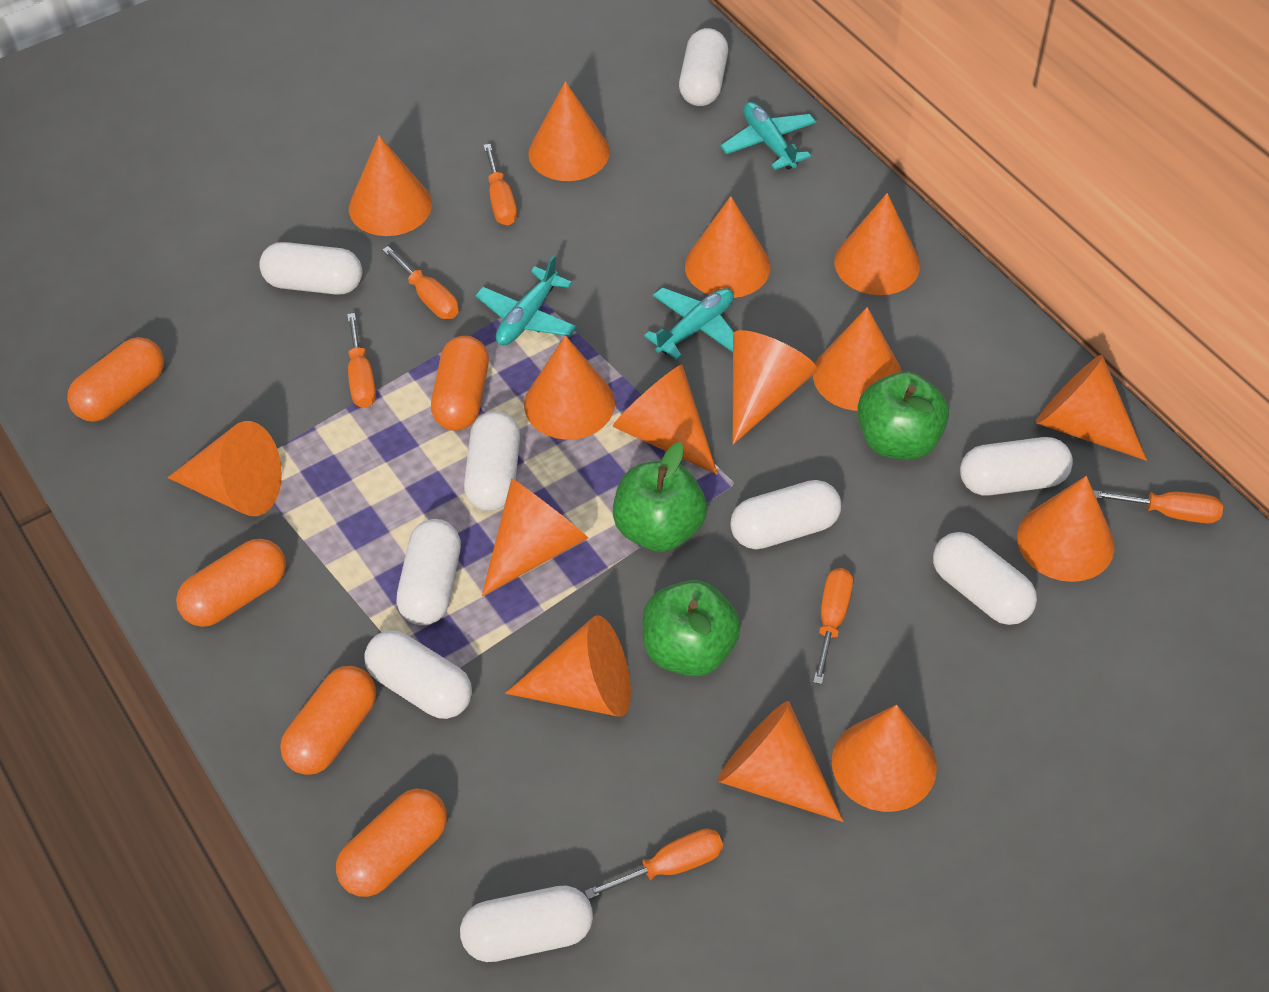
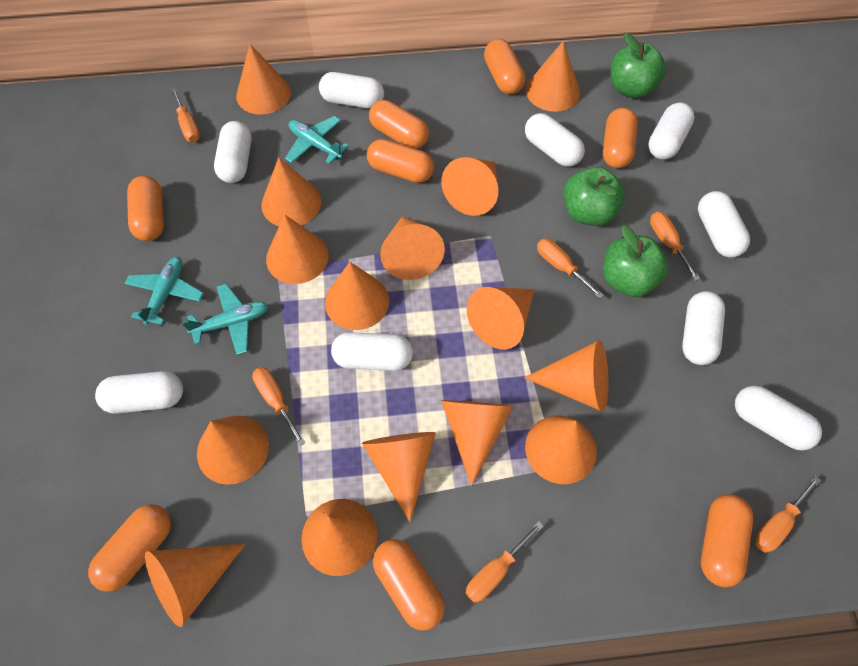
orange capsule: [67,337,164,422] [176,539,286,627] [280,666,376,775] [336,789,447,897] [431,336,489,431] = 5 -> [88,504,171,592] [127,176,164,241] [367,139,434,183] [369,100,429,149] [373,539,445,631] [484,39,526,94] [603,108,638,168] [701,494,753,587] = 8

